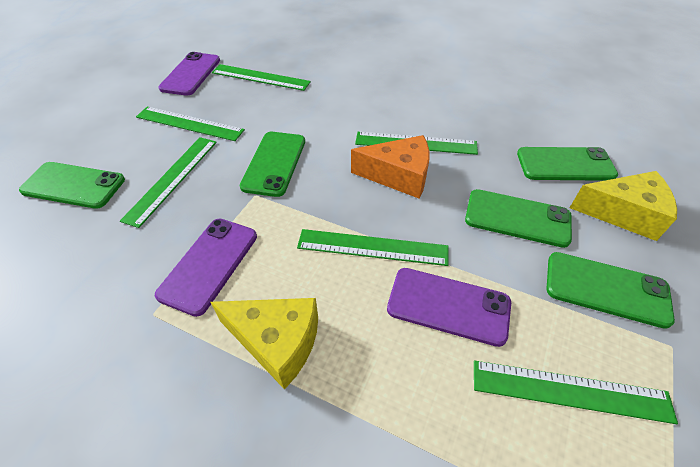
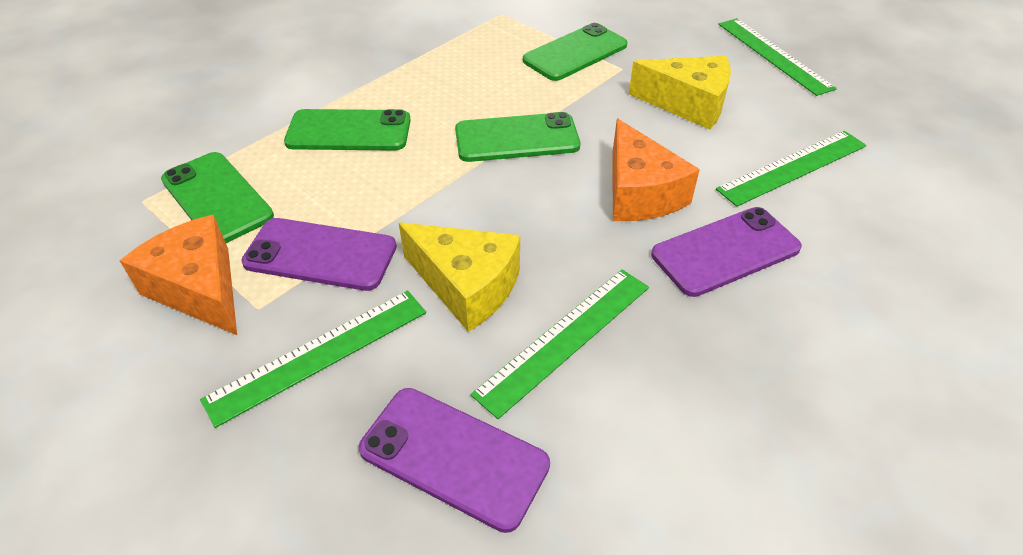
green phone: [19,162,125,209] [240,132,305,197] [465,189,572,248] [517,147,618,181] [546,252,675,329] = 5 -> [161,152,274,243] [284,109,411,151] [455,112,580,162] [523,23,627,81] = 4
green ruler: [120,137,217,228] [136,107,245,141] [212,64,311,91] [297,229,449,266] [355,132,478,155] [474,360,678,424] = 6 -> [200,290,426,428] [471,269,649,419] [716,131,867,207] [718,18,837,96] = 4
orange cheese: [351,135,430,198] = 1 -> [120,215,237,335] [613,119,700,221] = 2

